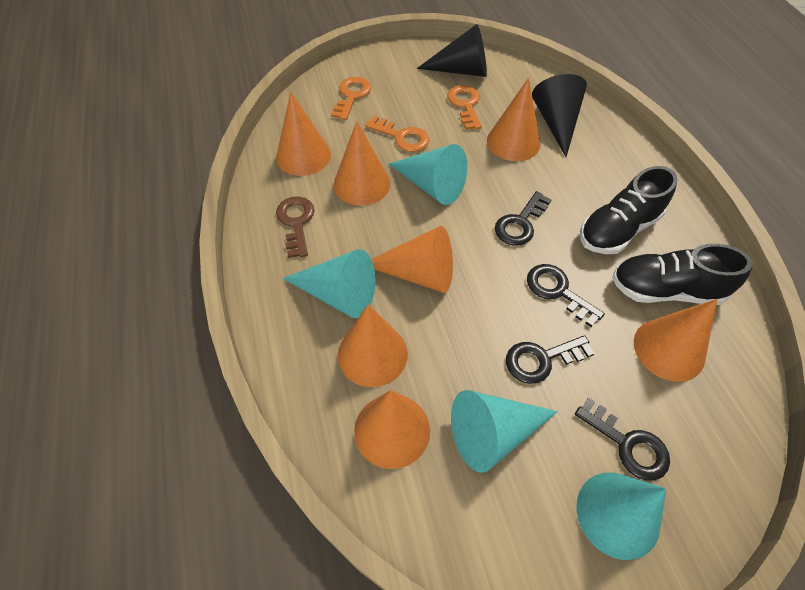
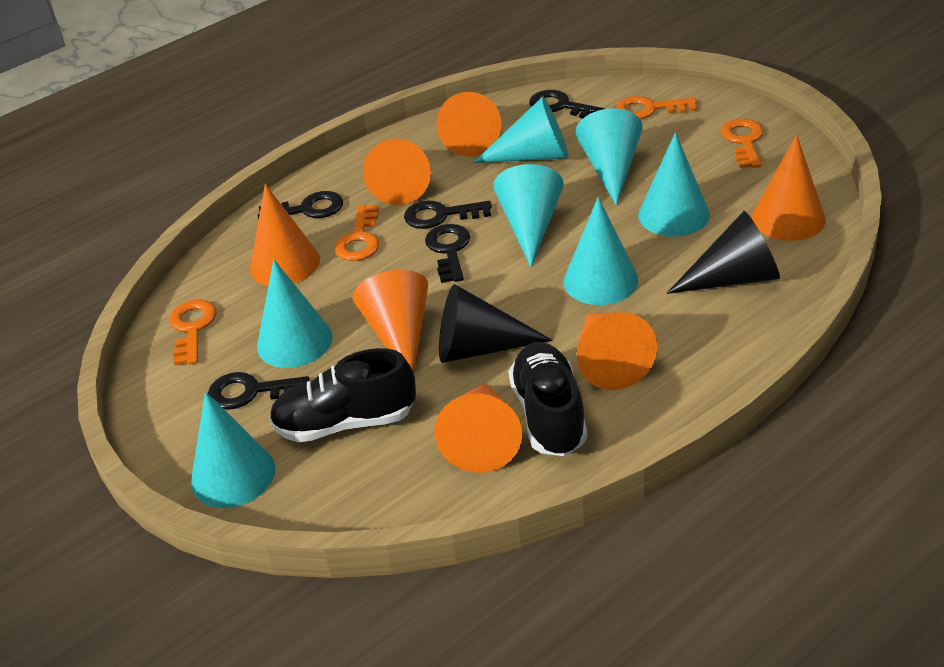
black key: [495,191,552,246] [506,335,595,384] [527,264,605,327] [575,398,670,481] = 4 -> [208,372,310,410] [257,191,343,220] [404,201,492,229] [425,224,470,283] [529,90,605,118] = 5
brown key: [276,196,315,258] = 1 -> none = 0
orange key: [331,77,371,120] [365,116,429,152] [447,85,482,130] = 3 -> [169,299,216,365] [335,205,379,261] [615,96,697,119] [720,119,764,168] = 4
turquoise cone: [283,249,376,318] [389,144,468,205] [451,390,558,473] [576,473,666,560] = 4 -> [191,392,275,508] [257,259,333,368] [473,96,569,163] [493,164,564,268] [564,197,638,305] [576,108,643,206] [638,132,710,237] = 7

